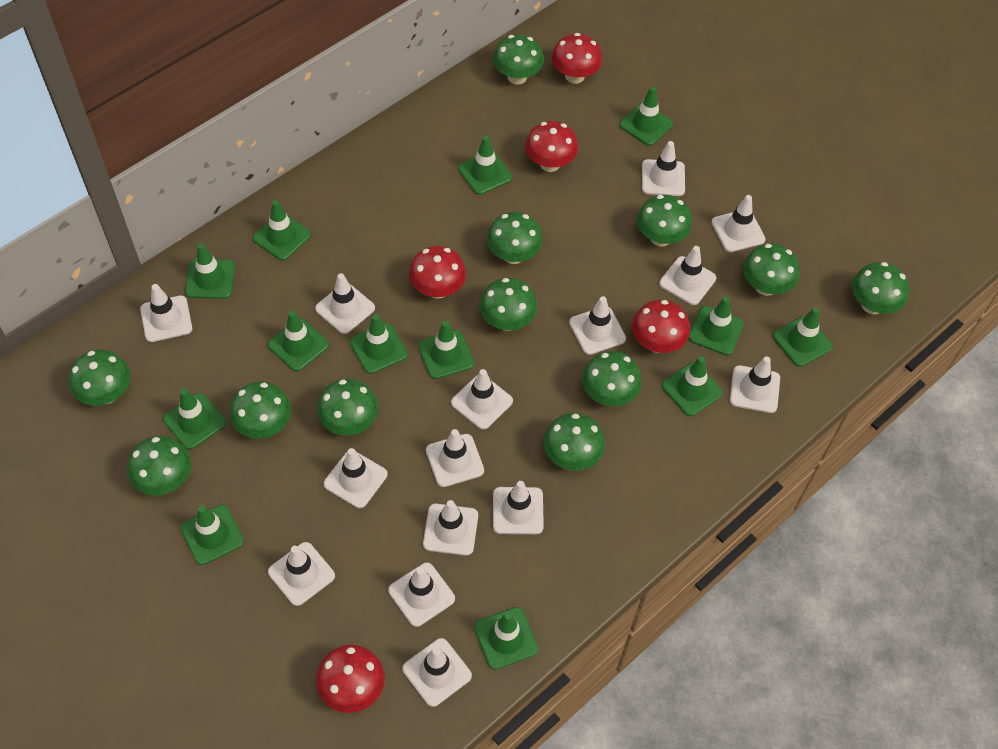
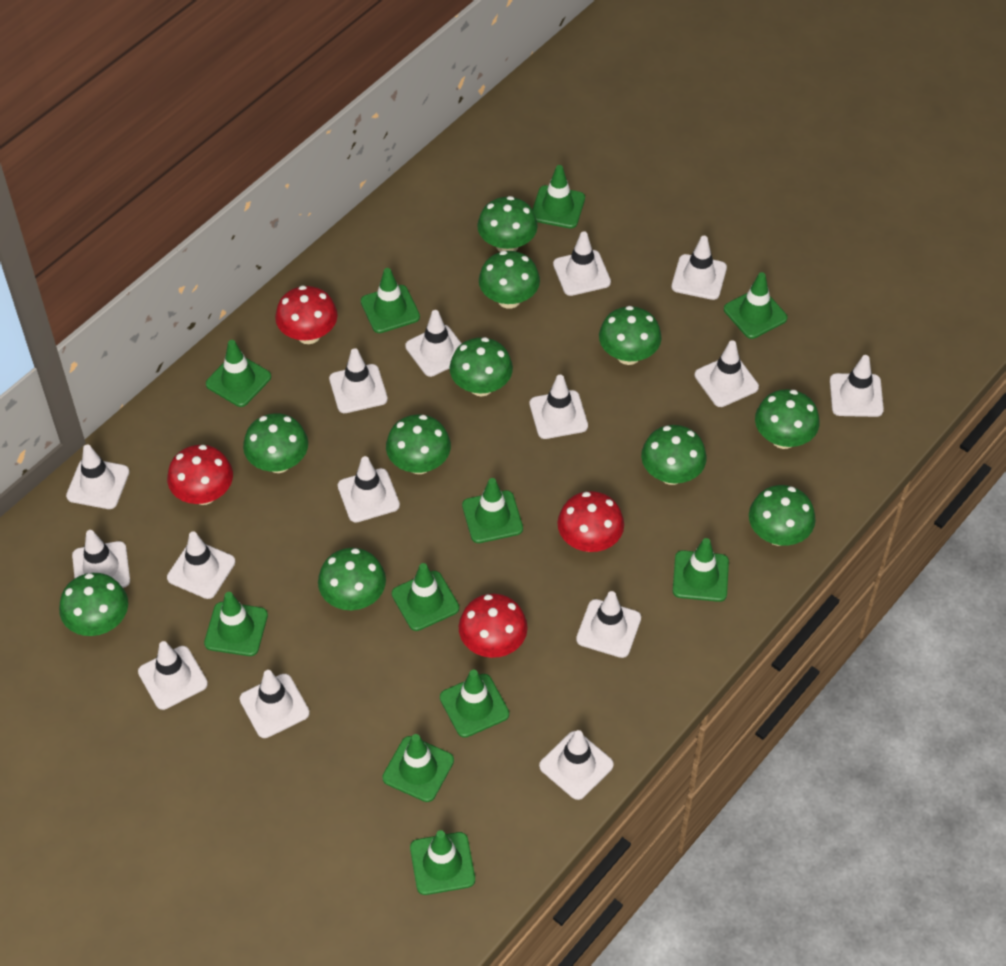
green mushroom: [68,350,131,406] [127,436,191,496] [229,381,291,439] [317,378,378,435] [480,278,537,331] [487,212,543,264] [493,34,544,84] [543,413,605,471] [582,351,642,406] [637,195,692,246] [743,243,800,296] [852,262,909,315] = 12 -> [59,573,128,636] [243,413,308,473] [318,548,386,610] [386,415,451,474] [449,337,513,396] [477,196,538,252] [479,251,540,309] [599,306,662,365] [641,425,707,485] [749,485,816,546] [755,389,820,449] = 11
green traffic cone: [163,389,226,450] [180,505,244,565] [185,243,235,299] [253,200,311,260] [268,311,329,371] [350,314,408,374] [418,321,474,379] [458,136,512,195] [474,607,538,670] [620,87,673,146] [662,356,723,416] [689,297,744,355] [773,307,833,367] = 13 -> [204,592,268,656] [206,340,271,407] [361,268,420,333] [382,734,454,802] [392,563,459,631] [410,830,475,895] [440,670,509,738] [462,478,523,543] [532,165,585,229] [673,538,729,602] [724,272,787,339] = 11
red mushroom: [316,645,385,713] [409,246,466,299] [525,121,578,172] [551,33,602,84] [632,300,690,353] = 5 -> [167,445,233,505] [275,286,338,344] [459,593,528,658] [557,491,624,552] = 4

